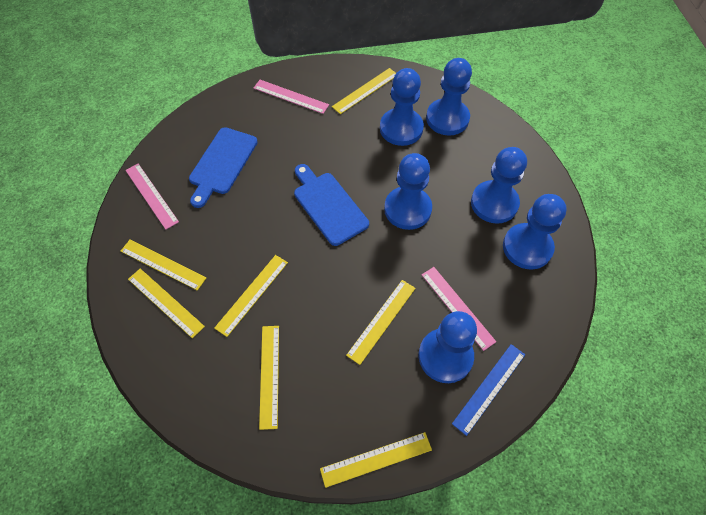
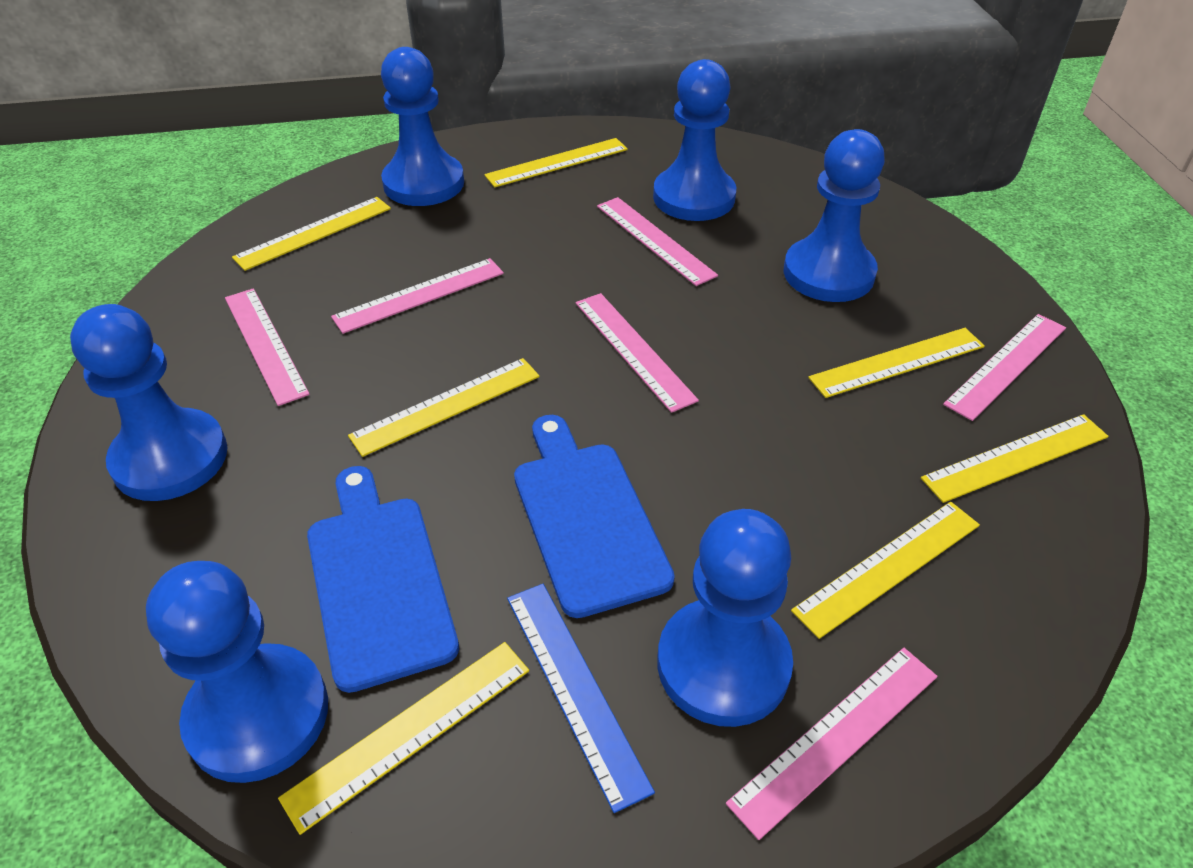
pink ruler: [125,164,179,230] [253,80,329,114] [422,267,496,351] = 3 -> [225,288,310,406] [331,258,504,334] [576,293,699,413] [597,197,718,286] [726,648,938,840] [943,314,1066,421] = 6

